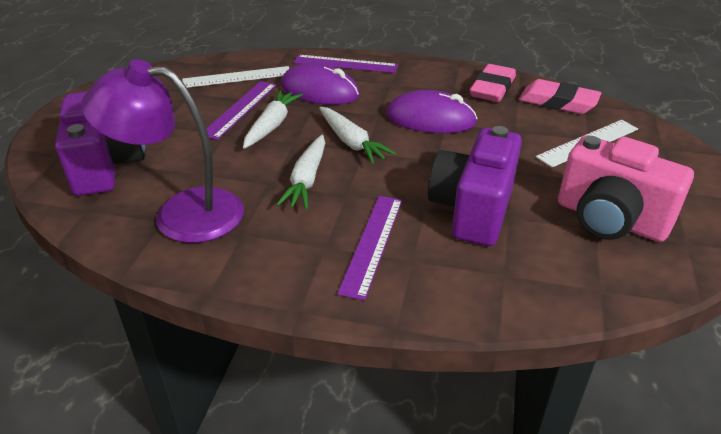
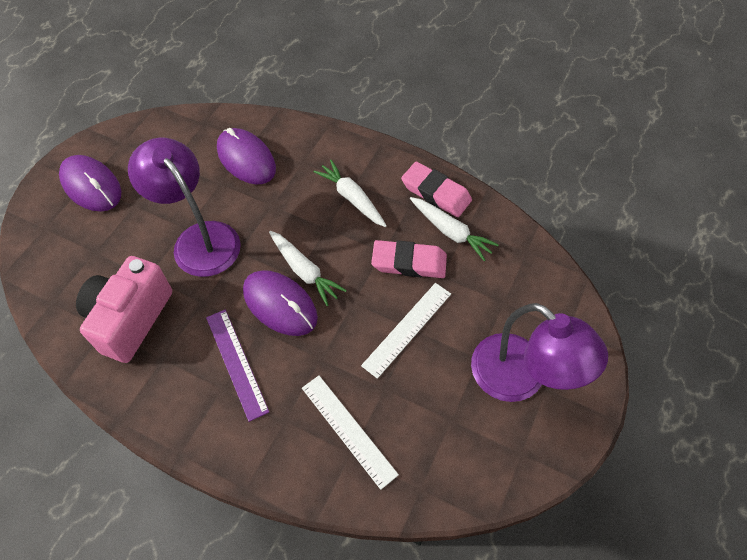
purple camera: [55,92,145,196] [428,126,522,246] = 2 -> none = 0
purple lamp: [81,59,244,243] = 1 -> [128,137,241,277] [471,303,608,402] = 2
purple mouse: [281,63,360,105] [386,90,478,133] = 2 -> [59,155,121,212] [217,128,276,185] [243,270,318,336] = 3
purple ruler: [206,81,277,140] [294,55,398,73] [337,196,402,301] = 3 -> [206,310,269,422] = 1

